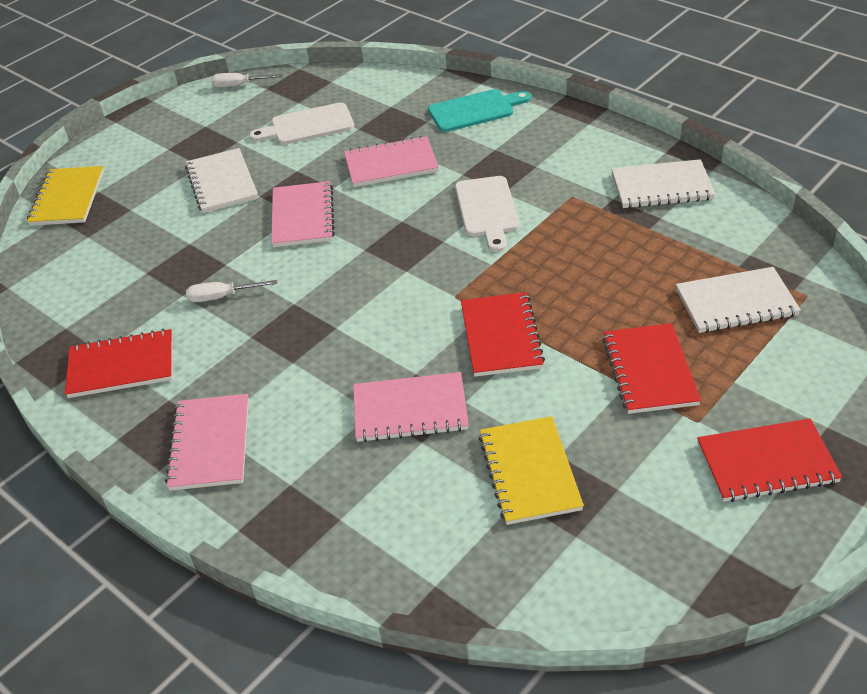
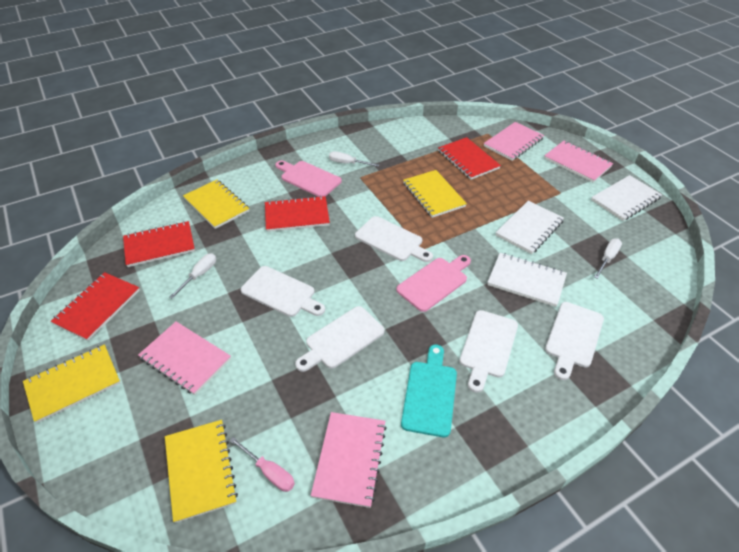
pink cutting board: none = 0 -> [275,160,342,197] [396,255,471,312] = 2
pink screwdriver: none = 0 -> [229,437,295,492] = 1
white cutting board: [249,102,354,145] [455,176,519,252] = 2 -> [241,266,325,317] [295,306,385,372] [355,216,433,262] [459,310,518,393] [545,302,604,380] = 5
white screwdriver: [186,280,277,302] [211,73,283,87] = 2 -> [170,253,216,299] [329,151,379,167] [594,239,622,279] = 3
yellow notebook: [27,166,104,226] [479,416,584,525] = 2 -> [23,344,120,423] [165,420,238,523] [183,180,249,229] [403,170,467,218] = 4

